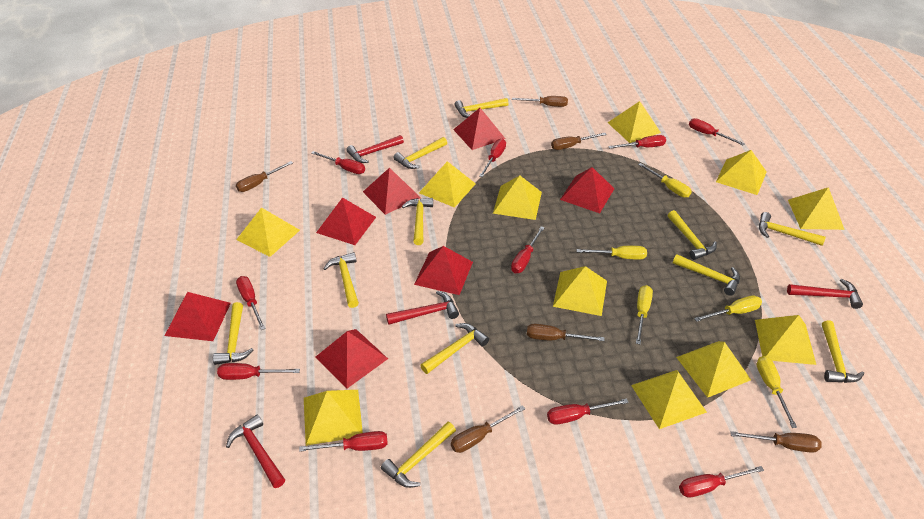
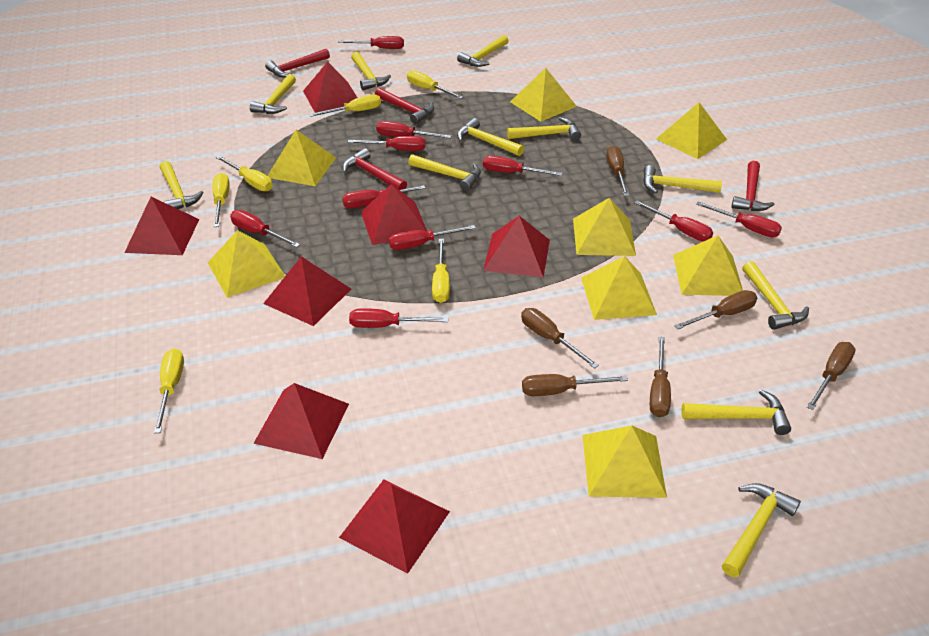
yellow pyramid: [236,207,300,257] [304,390,363,446] [419,161,476,208] [493,176,542,220] [553,266,607,316] [608,101,661,143] [631,370,707,429] [676,341,751,398] [716,150,767,195] [755,315,816,365] [788,187,845,230] = 11 -> [208,230,285,298] [267,130,336,186] [510,68,577,122] [573,198,636,256] [581,256,657,320] [583,425,667,498] [656,102,727,159] [673,235,743,296] = 8
yellow screwdriver: [576,246,647,260] [636,285,653,344] [638,163,692,198] [694,295,762,322] [757,356,797,428] = 5 -> [154,349,184,433] [212,173,230,227] [215,155,273,191] [309,94,381,117] [407,70,463,99] [432,239,450,303] = 6

